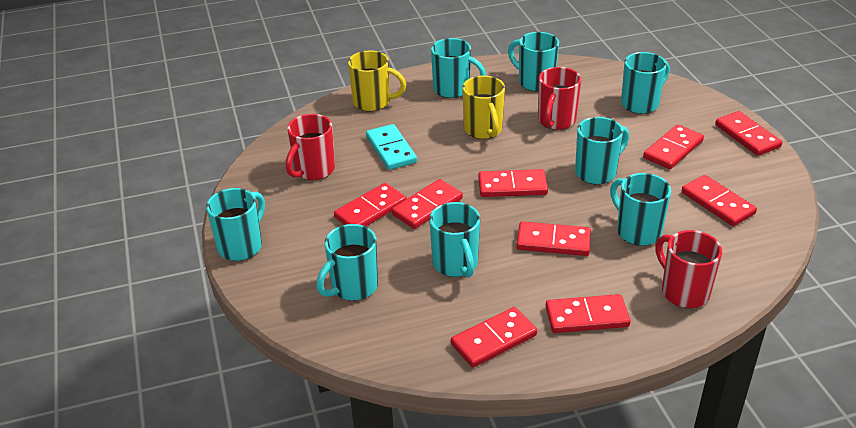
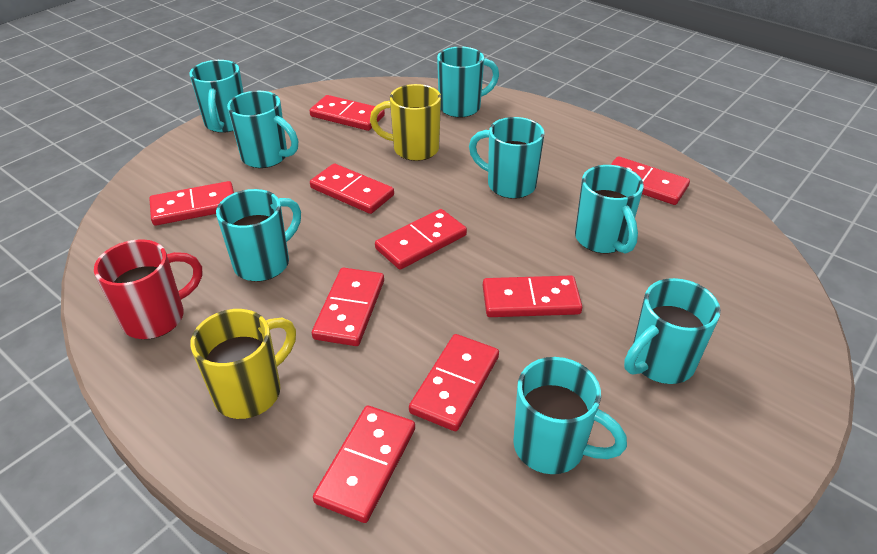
red mug: [286,114,335,180] [538,67,581,130] [655,230,722,308] = 3 -> [94,239,202,339] = 1
turquoise domino: [366,124,417,170] = 1 -> none = 0

